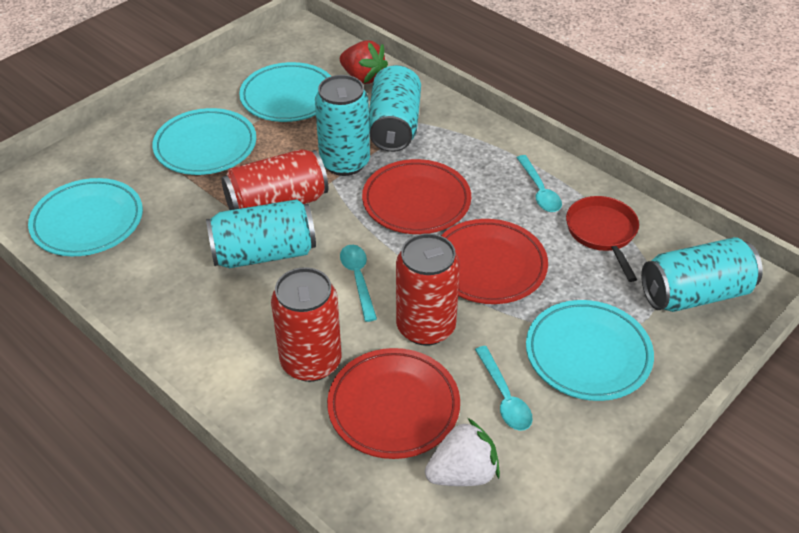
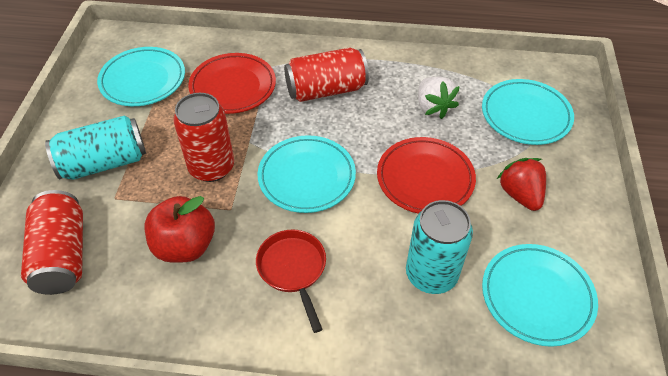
red apple: none = 0 -> [145,196,215,263] = 1
red plate: [327,348,460,459] [362,159,471,234] [441,219,548,304] = 3 -> [188,53,276,114] [377,137,476,214] = 2
turquoise can: [206,199,316,268] [315,75,370,176] [369,65,421,152] [641,237,763,312] = 4 -> [45,115,146,180] [406,200,473,294] = 2
turquoise spoon: [340,245,377,322] [475,346,533,431] [517,155,562,212] = 3 -> none = 0

